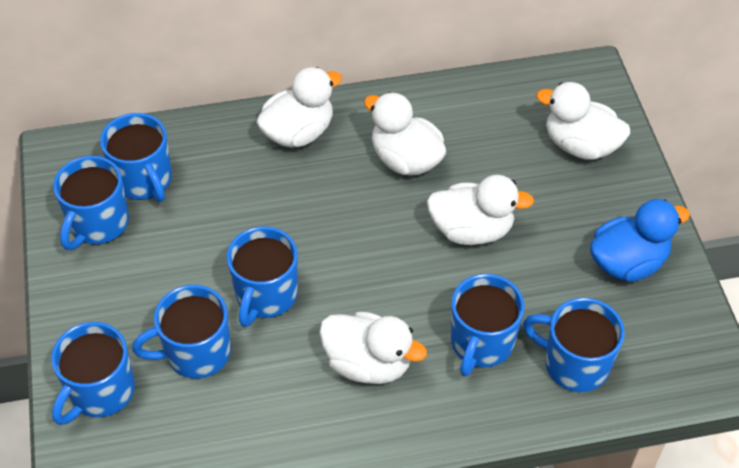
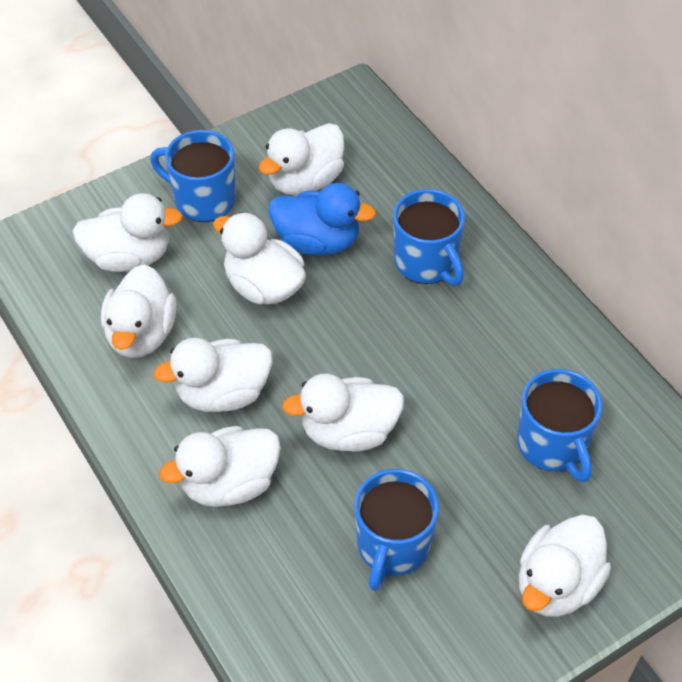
blue mug: [51,322,135,425] [53,156,129,250] [100,113,172,202] [132,285,231,379] [227,226,298,327] [451,274,524,377] [523,298,625,392] = 7 -> [150,130,236,222] [355,469,439,591] [393,189,465,286] [517,369,602,482] = 4
white duck: [256,67,342,148] [319,311,427,384] [364,92,446,176] [427,175,534,245] [536,82,630,160] = 5 -> [72,193,183,272] [101,264,176,358] [153,338,273,412] [159,426,281,507] [213,212,306,305] [259,123,344,196] [282,374,404,452] [519,515,611,617] = 8

